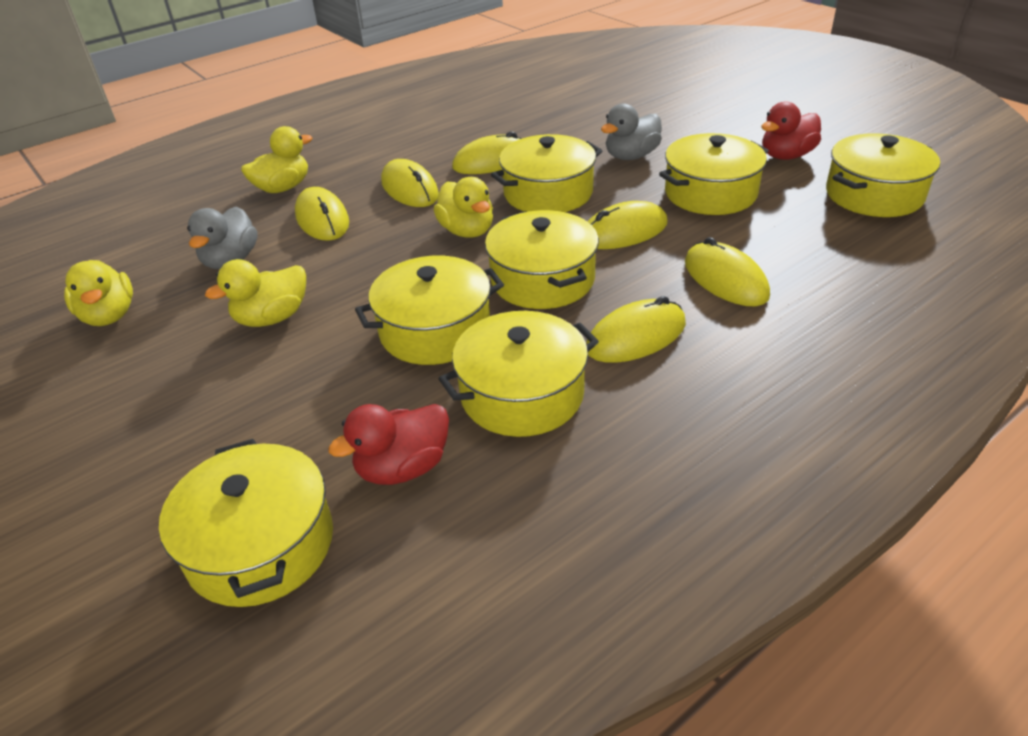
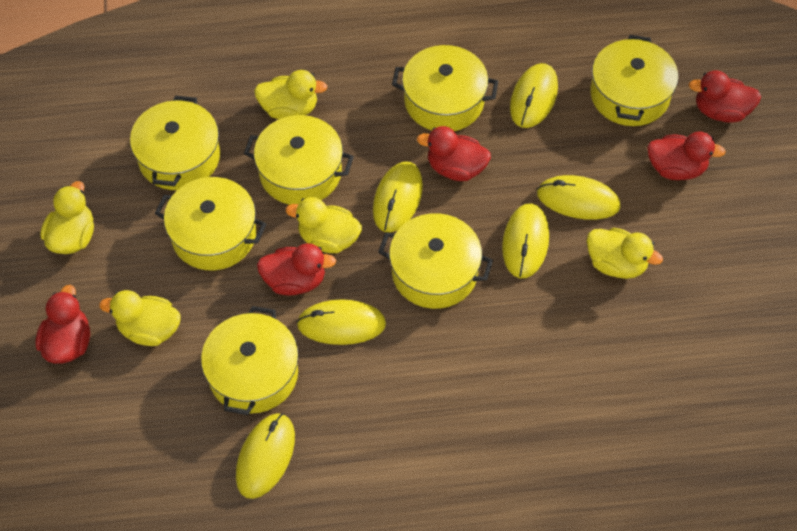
grey duck: [187,206,258,269] [601,104,662,160] = 2 -> none = 0
red duck: [328,404,449,485] [761,101,821,160] = 2 -> [36,285,90,364] [257,243,336,295] [417,126,491,181] [647,132,726,180] [689,70,761,123] = 5
yellow duck: [64,260,133,326] [205,259,306,327] [241,126,312,193] [434,177,493,238] = 4 -> [41,181,94,254] [99,290,181,346] [254,70,328,119] [286,197,362,253] [587,228,663,279] = 5

